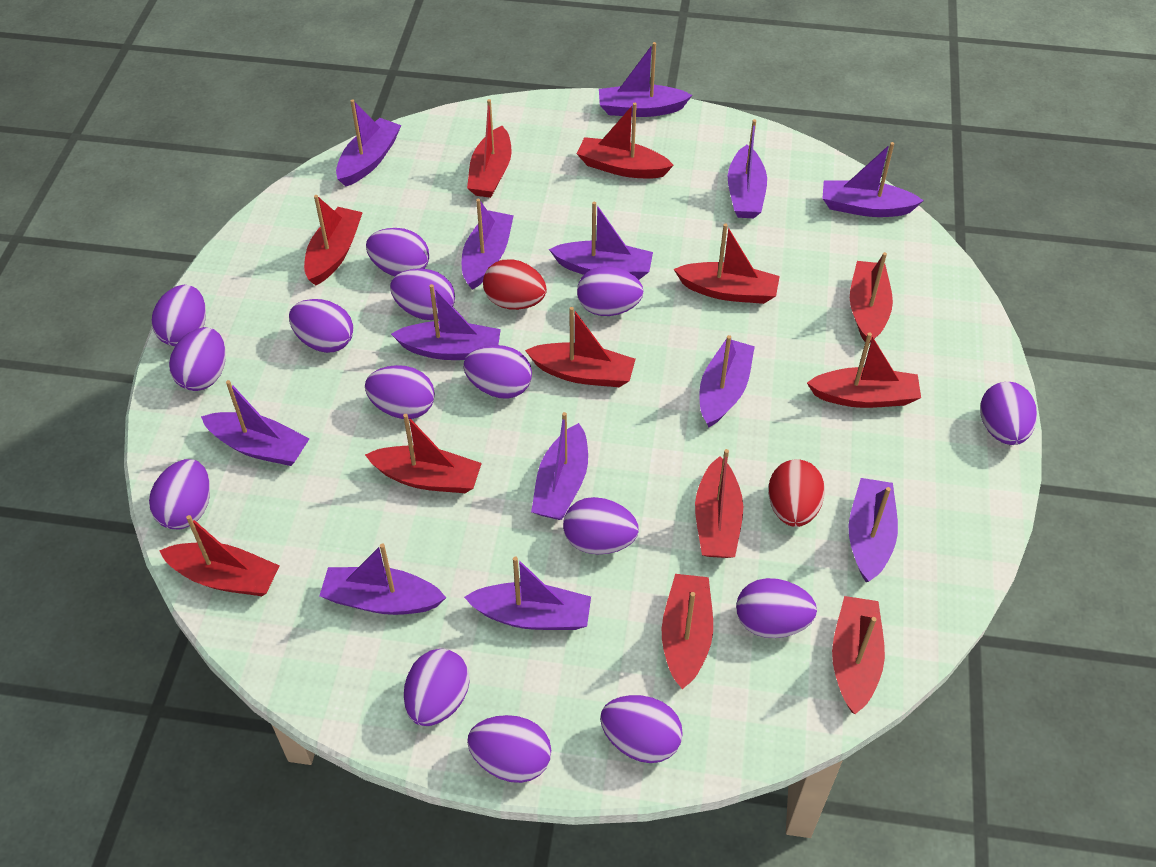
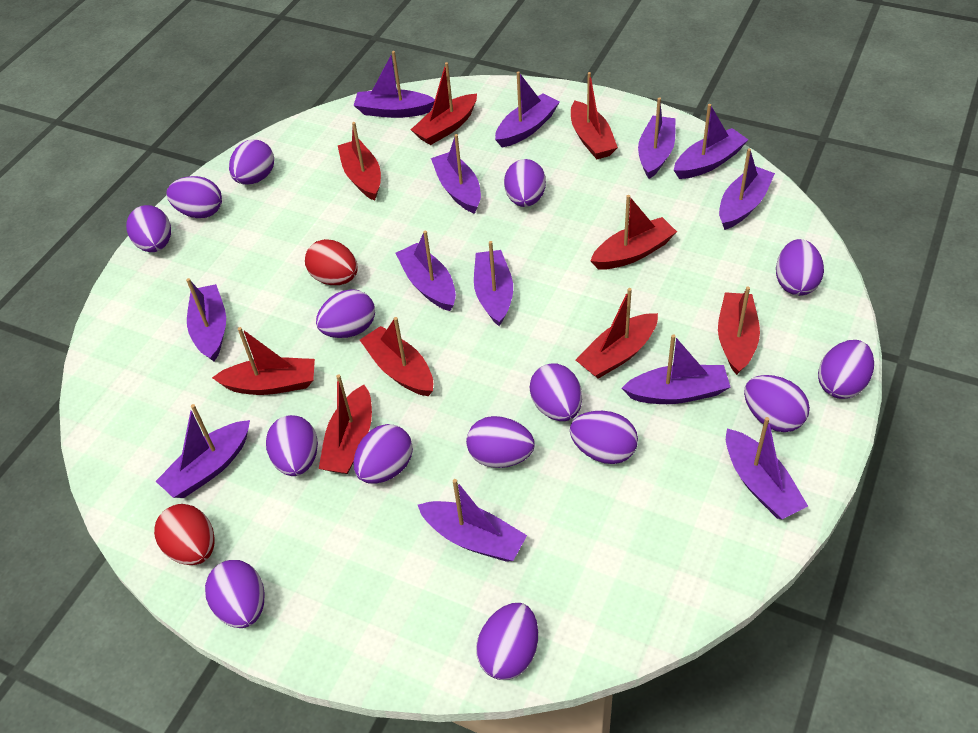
red boat: [159,515,280,596] [304,195,363,286] [365,414,482,493] [467,99,512,198] [525,307,636,387] [577,103,674,178] [662,574,713,689] [674,223,780,304] [695,449,743,558] [807,333,921,408] [832,596,885,714] [850,252,893,342] = 12 -> [212,327,315,395] [319,374,372,474] [338,122,381,201] [360,317,433,396] [411,62,477,145] [571,72,618,159] [576,288,658,379] [590,195,677,270] [718,287,760,375] = 9

